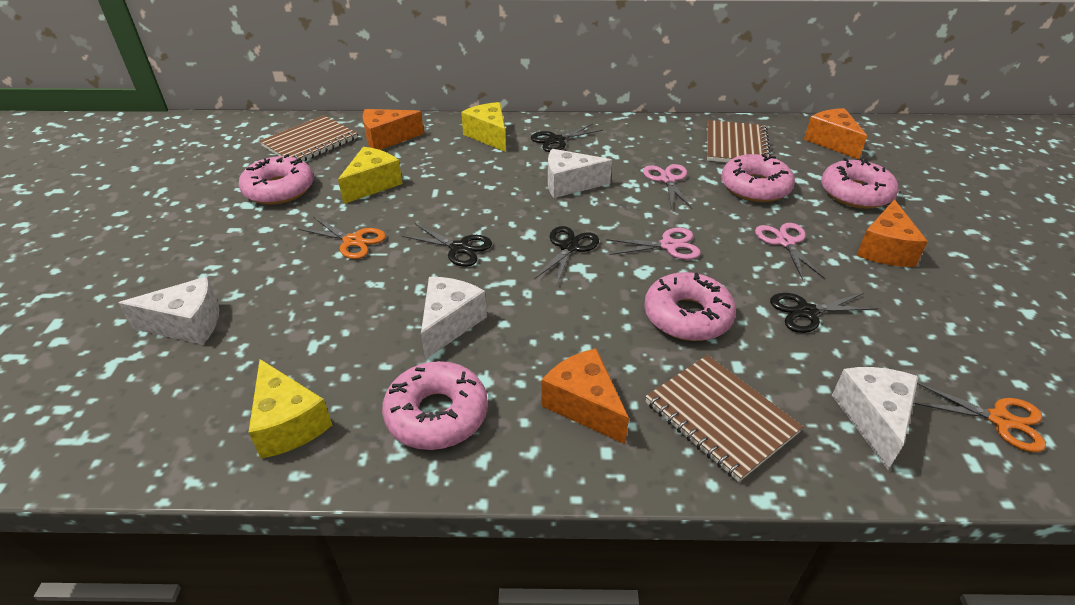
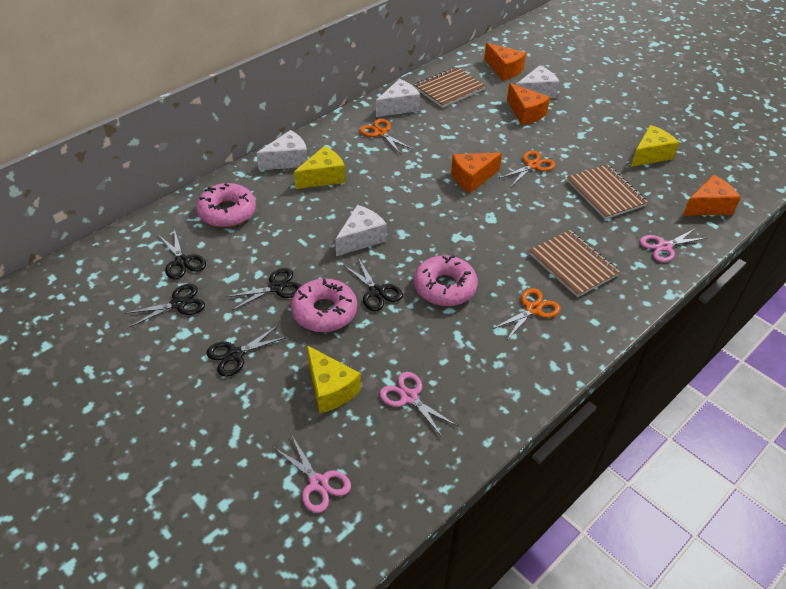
black scissors: [402,224,492,267] [531,124,603,152] [534,226,599,285] [770,293,878,333] = 4 -> [124,284,205,327] [158,228,206,279] [207,325,287,377] [226,268,301,310] [343,258,403,311] = 5
orange scissors: [298,217,386,259] [913,382,1046,452] = 2 -> [360,119,412,153] [492,288,560,340] [499,150,555,187] = 3
pink donut: [239,154,314,205] [382,361,488,450] [644,272,736,341] [721,154,795,202] [821,158,899,209] = 5 -> [196,183,256,227] [291,278,357,332] [414,255,478,306] = 3

